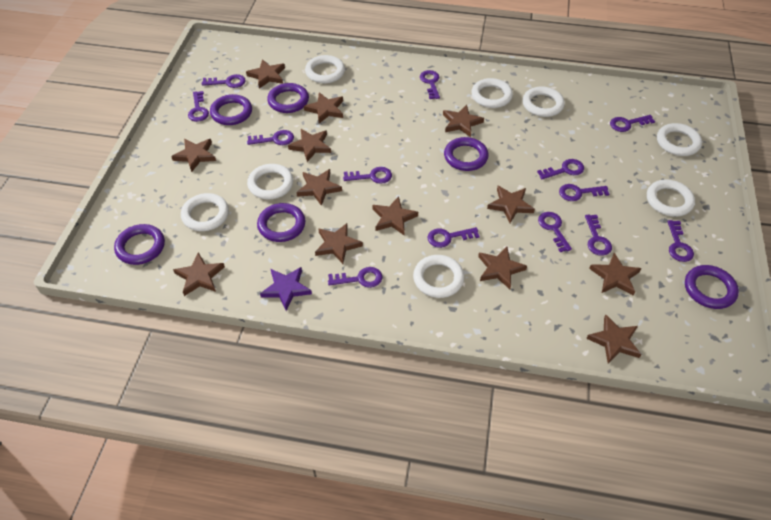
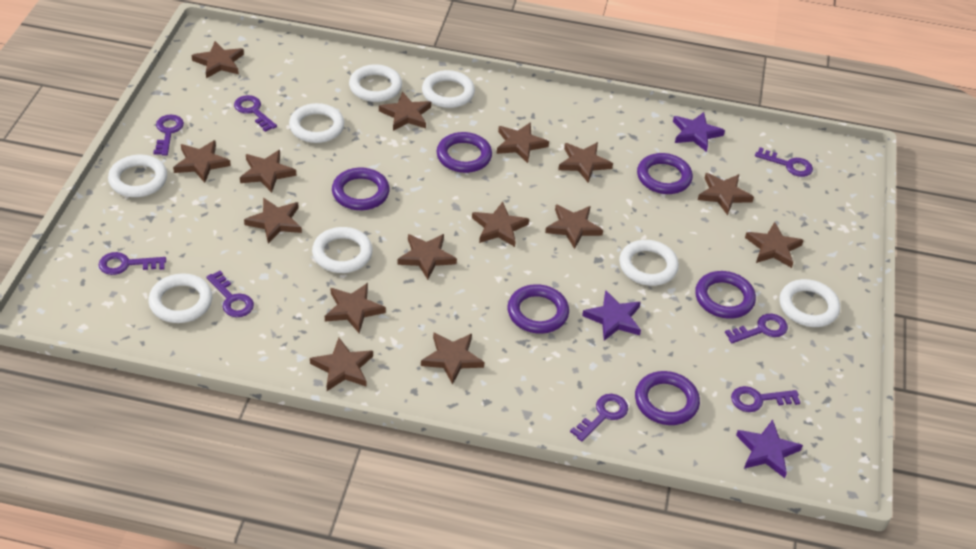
brown star: [171,139,216,172] [173,252,225,296] [246,59,285,88] [288,129,331,162] [296,169,342,206] [304,92,343,123] [315,223,363,264] [372,196,418,235] [443,105,484,137] [478,247,527,289] [487,186,535,223] [586,315,641,363] [589,253,641,295] = 13 -> [173,140,231,183] [192,41,244,78] [240,150,296,193] [244,198,302,244] [310,338,373,391] [325,283,386,334] [379,92,431,131] [397,234,457,280] [421,332,484,385] [472,202,529,247] [497,122,549,163] [545,205,603,249] [558,142,613,183] [698,173,754,215] [745,222,804,268] = 15
purple key: [188,91,209,122] [202,74,246,88] [247,130,294,145] [328,267,382,288] [343,167,392,184] [420,70,440,99] [427,227,480,248] [537,159,584,179] [538,212,572,252] [559,184,609,201] [585,215,612,256] [610,115,655,132] [667,220,694,262] = 13 -> [98,252,166,275] [153,115,184,155] [206,271,254,317] [234,95,277,132] [570,394,628,441] [725,314,788,343] [731,386,801,412] [755,147,813,177] = 8
purple star: [260,267,312,311] = 1 -> [582,290,641,341] [673,112,725,152] [736,420,803,478] = 3

